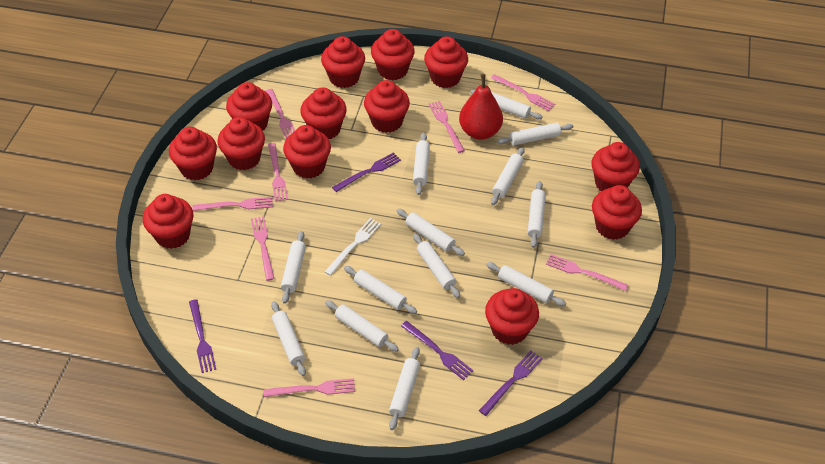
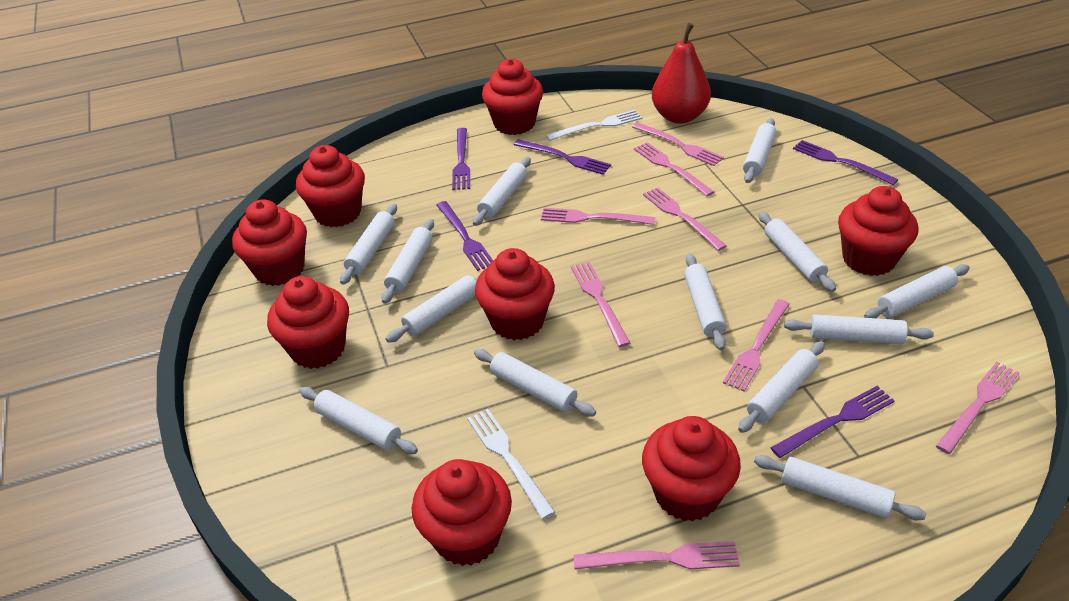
purple fork: [189,299,216,373] [332,152,401,192] [401,321,473,380] [479,351,543,416] = 4 -> [437,201,493,271] [452,128,470,190] [514,139,611,175] [770,386,895,458] [793,140,898,185] = 5
red cupcake: [143,194,194,249] [169,127,217,180] [217,117,265,170] [226,82,272,131] [283,125,331,179] [300,87,347,139] [321,36,365,88] [364,80,410,133] [371,29,415,80] [424,36,468,88] [485,288,539,345] [591,142,640,191] [592,185,642,240] = 13 -> [232,199,307,286] [267,276,349,369] [296,145,365,227] [412,459,512,566] [475,248,555,340] [482,58,543,135] [642,416,741,522] [838,186,918,276] = 8
white fork: [324,218,381,276] = 1 -> [467,409,555,519] [546,110,642,141] = 2

